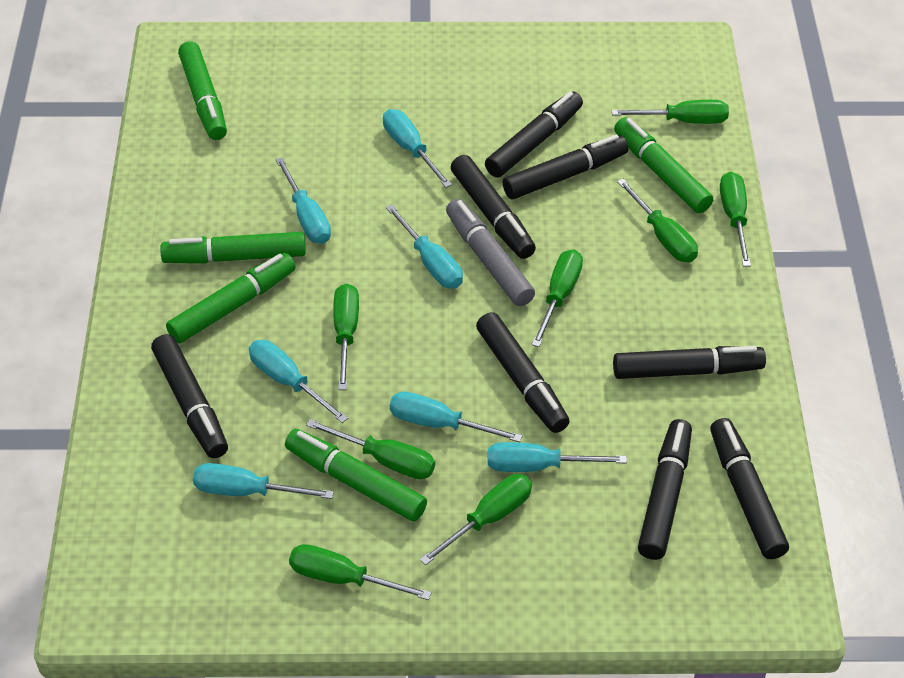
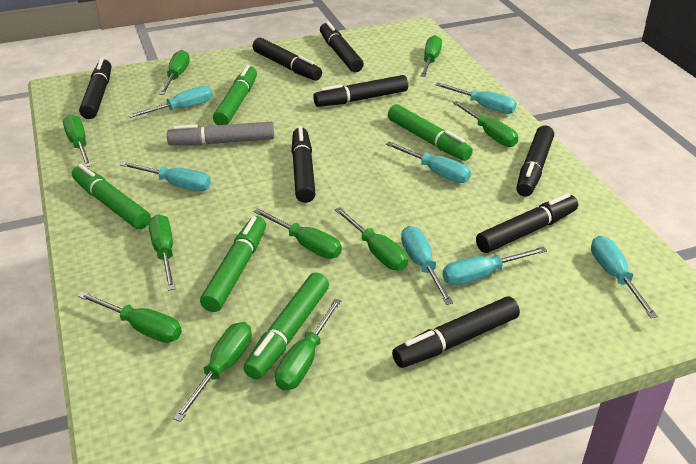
green screwdriver: [289,544,431,600] [306,419,435,480] [333,284,359,390] [420,474,532,565] [531,250,583,347] [612,100,729,124] [617,179,698,262] [720,172,751,267] = 8 -> [63,115,92,167] [78,292,182,343] [148,214,175,291] [159,50,190,95] [173,322,252,422] [253,208,342,259] [275,299,341,390] [334,207,408,271] [421,35,442,77] [453,101,518,147] = 10

